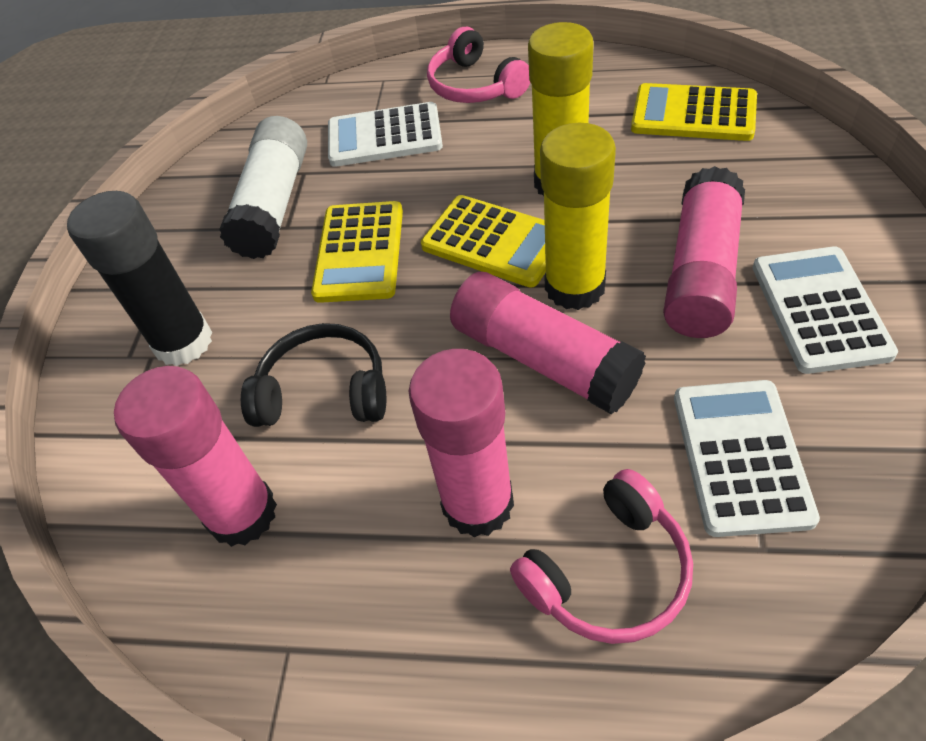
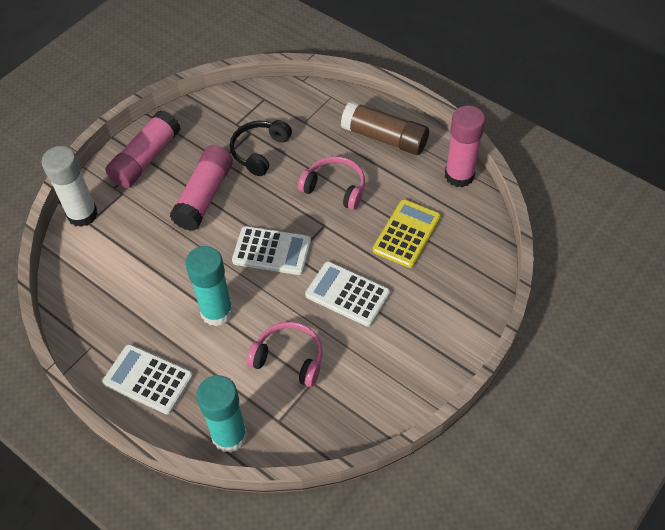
black glue stick: [67,191,213,366] = 1 -> none = 0
brown glue stick: none = 0 -> [341,101,429,155] = 1
pink glue stick: [114,366,277,547] [409,349,514,538] [450,272,646,415] [663,166,745,338] = 4 -> [105,110,181,189] [170,145,233,231] [445,105,485,187] = 3
turquoise glue stick: none = 0 -> [185,246,233,326] [197,375,248,453] = 2
yellow calculator: [311,201,403,303] [421,195,546,288] [631,83,757,141] = 3 -> [372,199,441,268] = 1
yellow glue stick: [528,22,594,196] [540,123,616,310] = 2 -> none = 0

